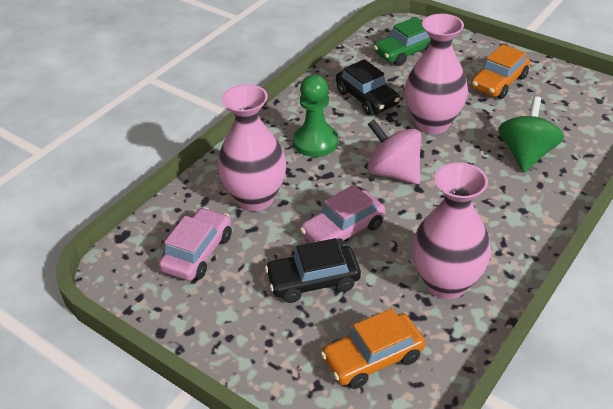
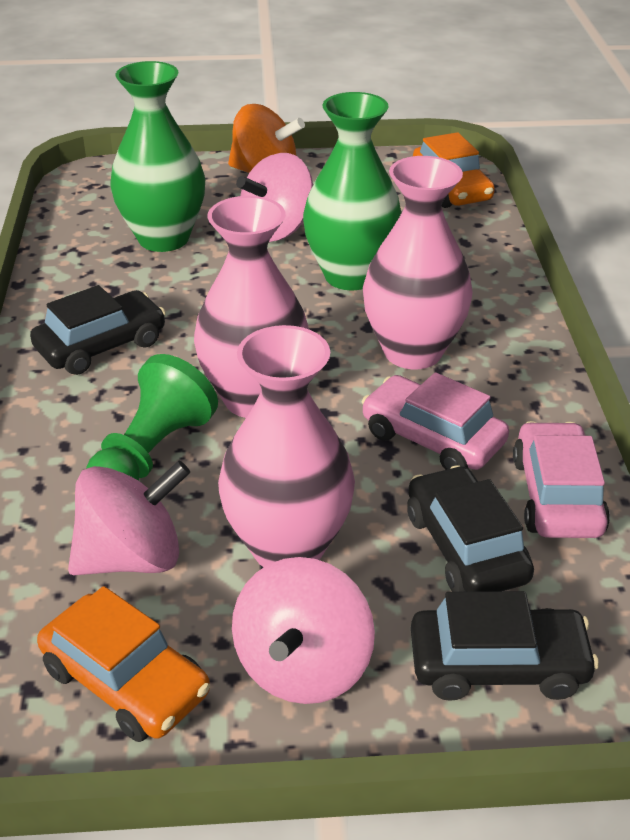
black car: [265,238,361,303] [336,59,400,115] = 2 -> [30,285,166,375] [407,465,534,592] [411,591,599,701] = 3
green car: [374,17,431,66] = 1 -> none = 0
green spinning top: [498,96,564,172] = 1 -> none = 0
green vase: none = 0 -> [110,61,205,252] [303,92,401,290] = 2
orange spinning top: none = 0 -> [228,104,305,173] = 1
pink spinning top: [367,119,421,184] = 1 -> [68,460,190,575] [232,557,375,704] [236,153,313,242] = 3

